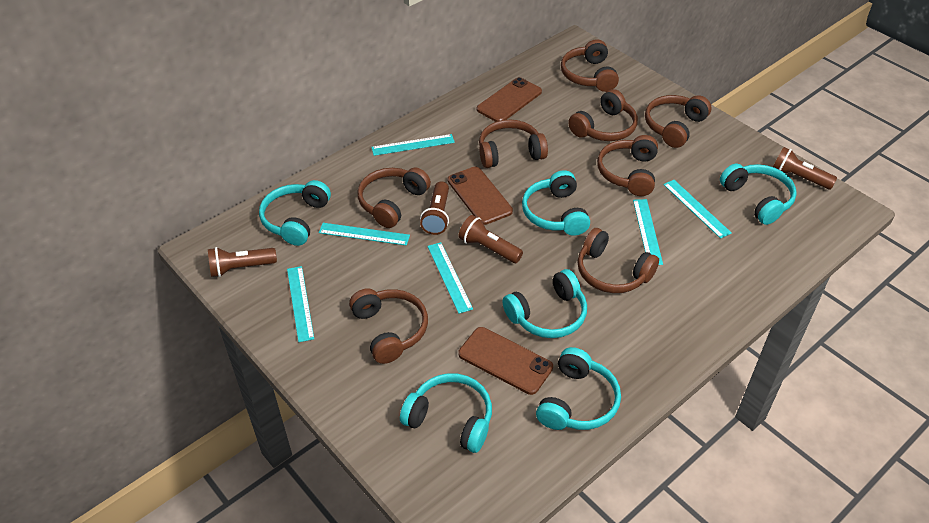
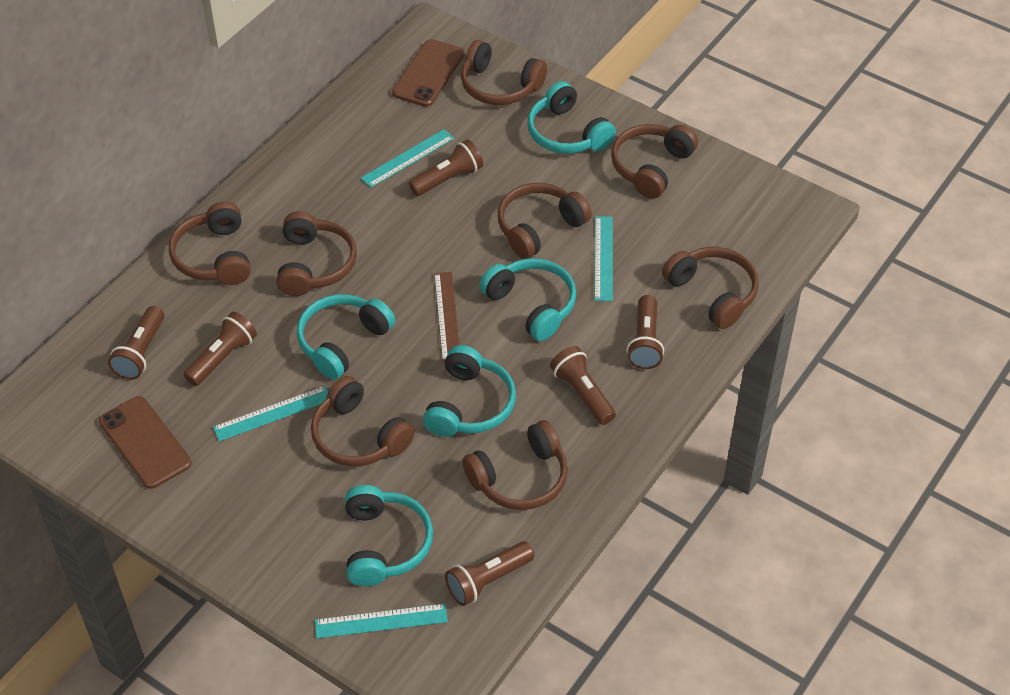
brown flashlight: [208,247,277,277] [420,181,449,235] [458,215,523,263] [773,147,837,190] = 4 -> [108,306,164,380] [184,312,257,386] [409,139,483,196] [445,541,534,606] [550,346,616,425] [627,295,664,369] = 6
brown phone: [448,167,513,225] [458,327,553,395] [477,77,542,122] = 3 -> [99,396,192,489] [392,39,465,107] = 2
brown ruler: none = 0 -> [434,272,460,362] = 1
turquoise headphones: [259,180,331,246] [400,373,492,453] [503,269,587,338] [522,170,590,236] [536,347,621,430] [720,164,797,225] = 6 -> [297,294,395,380] [345,485,433,587] [423,345,516,437] [479,258,576,341] [528,81,616,154] = 5
turquoise ruler: [287,266,314,342] [319,223,410,246] [371,134,455,156] [427,242,473,314] [633,199,663,265] [663,180,732,239] = 6 -> [213,386,328,441] [315,604,448,638] [361,129,454,188] [594,216,613,301] = 4

